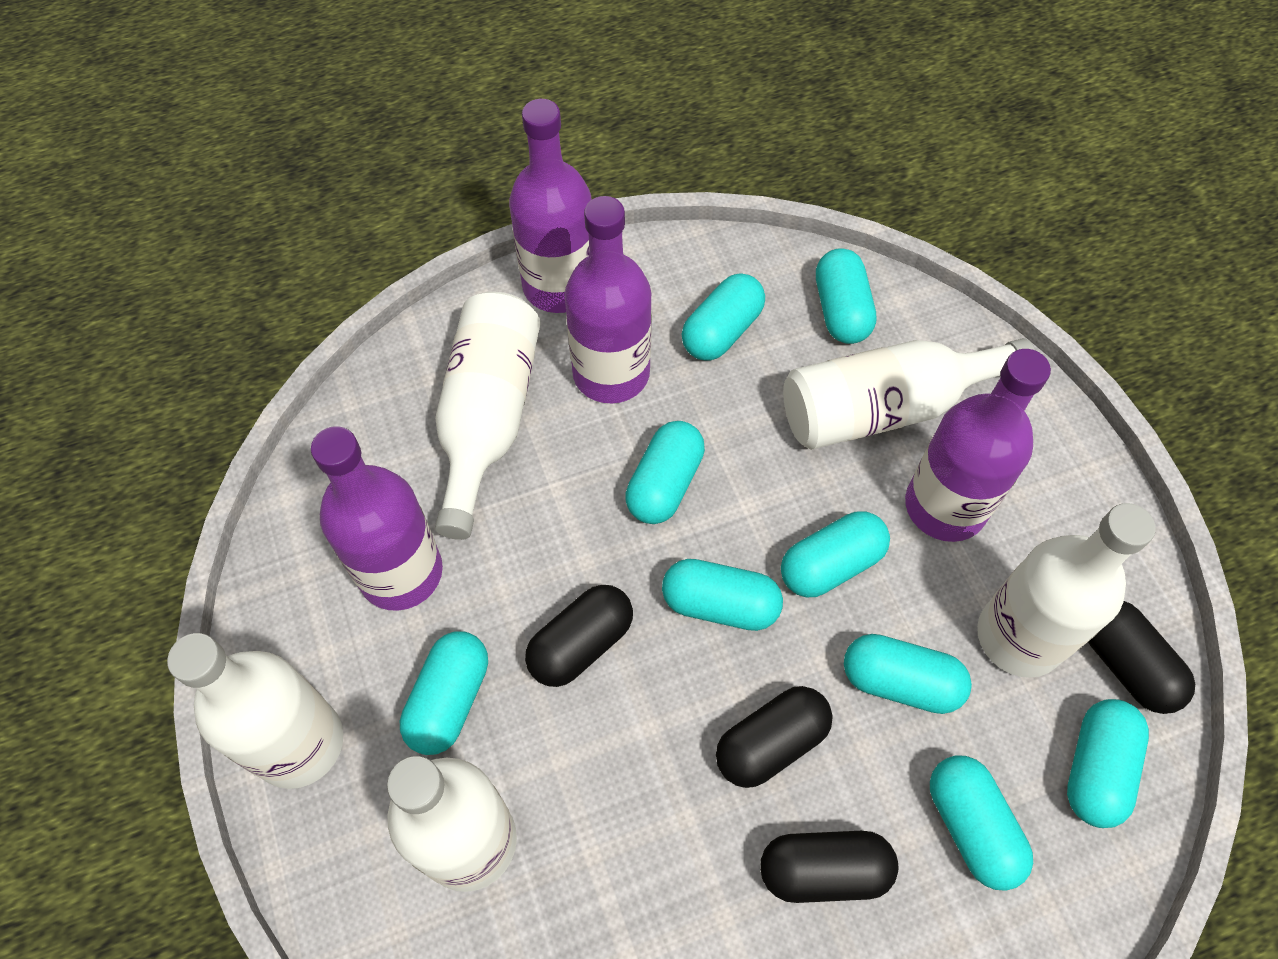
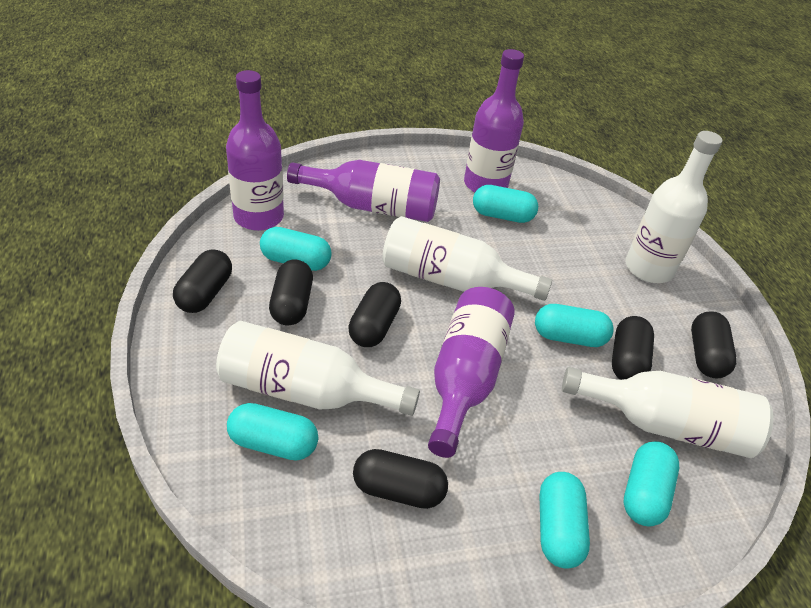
black capsule: [525,585,633,687] [716,686,833,788] [760,831,898,903] [1088,601,1195,714] = 4 -> [173,249,232,313] [269,260,313,325] [348,282,401,347] [353,449,448,509] [612,316,654,380] [691,311,737,378] = 6
turquoise capsule: [400,631,488,755] [625,421,705,524] [662,559,783,631] [682,273,765,361] [781,511,890,597] [816,248,877,344] [844,634,972,714] [930,755,1033,891] [1067,699,1149,828] = 9 -> [227,403,319,461] [260,227,332,271] [473,185,538,223] [535,304,614,347] [539,472,590,569] [623,441,679,526] = 6
white bottle: [167,633,343,789] [387,756,517,892] [435,292,541,540] [783,338,1035,450] [977,503,1155,678] = 5 -> [216,321,420,416] [382,216,552,301] [562,367,773,458] [626,131,722,283] = 4

